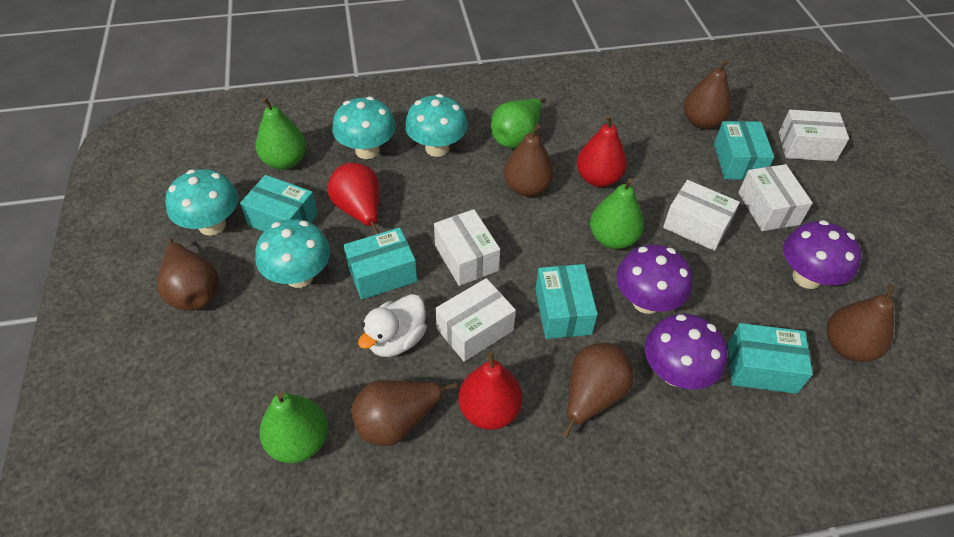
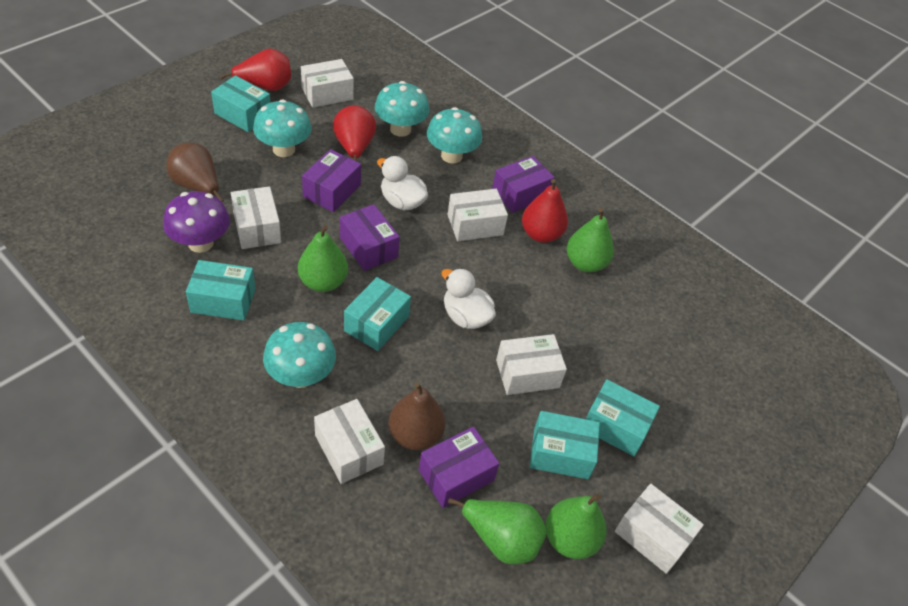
brown pear: [157,239,219,311] [351,380,457,446] [504,124,554,197] [562,343,634,438] [684,59,731,129] [827,284,895,362] = 6 -> [166,143,224,202] [389,382,445,450] = 2
purple box: none = 0 -> [302,149,361,212] [340,204,400,271] [419,426,500,508] [492,156,555,213] = 4
purple mushroom: [616,244,692,314] [645,314,727,389] [783,220,861,289] = 3 -> [163,191,230,253] = 1
white box: [434,209,500,286] [435,278,516,362] [663,180,740,251] [738,164,813,231] [779,110,849,161] = 5 -> [231,186,281,249] [301,59,354,108] [314,399,385,484] [447,189,508,241] [496,334,567,395] [615,484,704,574] = 6
white duck: [358,294,427,357] = 1 -> [377,156,428,210] [441,268,496,329] = 2

